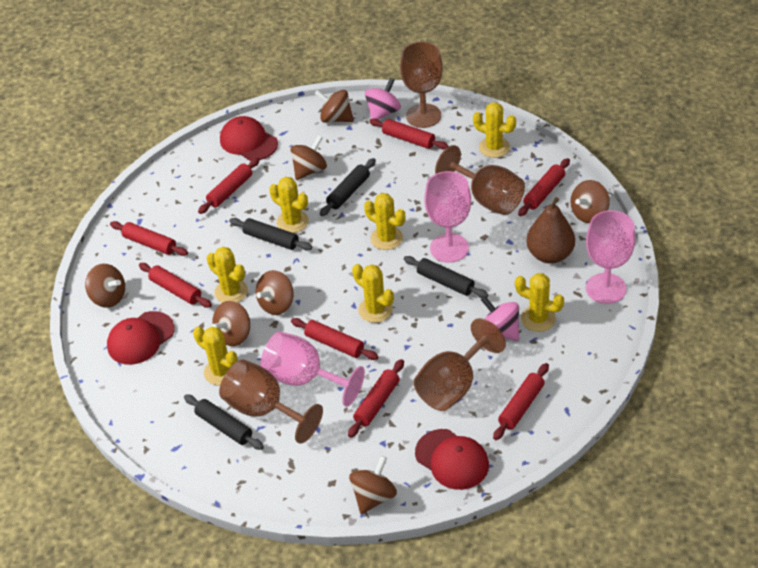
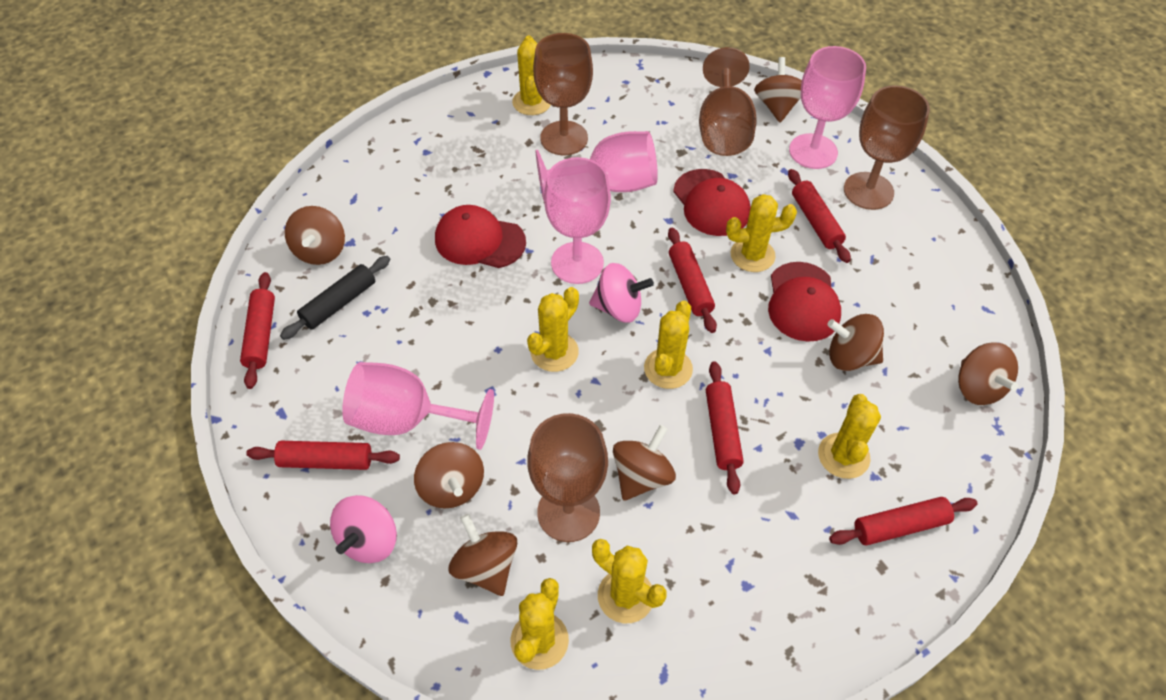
black rolling pin: [184,395,264,450] [229,218,312,251] [320,158,376,216] [404,256,488,298] = 4 -> [280,256,391,340] = 1
brown pear: [527,197,575,264] = 1 -> none = 0
pink goblet: [260,331,365,407] [424,171,471,263] [586,210,635,304] = 3 -> [342,362,494,450] [536,131,658,201] [544,157,611,284] [789,46,866,169] = 4
red rolling pin: [110,221,188,256] [139,263,212,308] [198,157,260,214] [291,318,378,360] [348,359,404,438] [369,118,449,149] [493,363,549,440] [518,158,570,216] = 8 -> [240,272,275,389] [246,441,400,470] [668,228,717,333] [706,361,744,494] [788,169,851,263] [829,497,978,545] = 6

